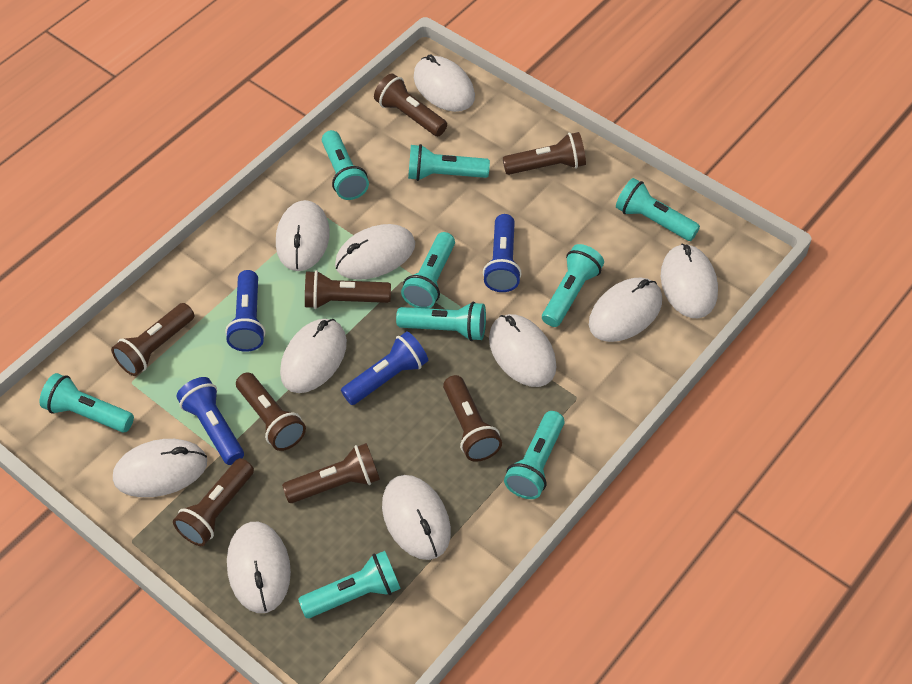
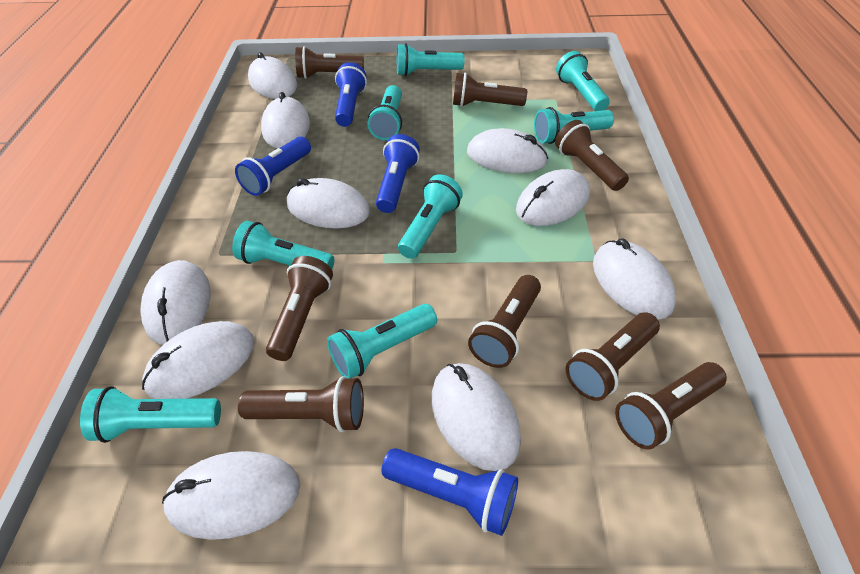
turquoise flashlight: [39,373,134,433] [298,551,401,618] [322,130,369,200] [396,302,486,341] [401,232,455,309] [408,144,490,181] [504,411,565,499] [542,244,604,327] [616,178,700,241] = 9 -> [80,386,221,443] [232,221,334,269] [327,304,437,378] [368,85,402,140] [397,43,464,76] [398,174,463,259] [534,107,614,144] [556,51,610,111] = 8

